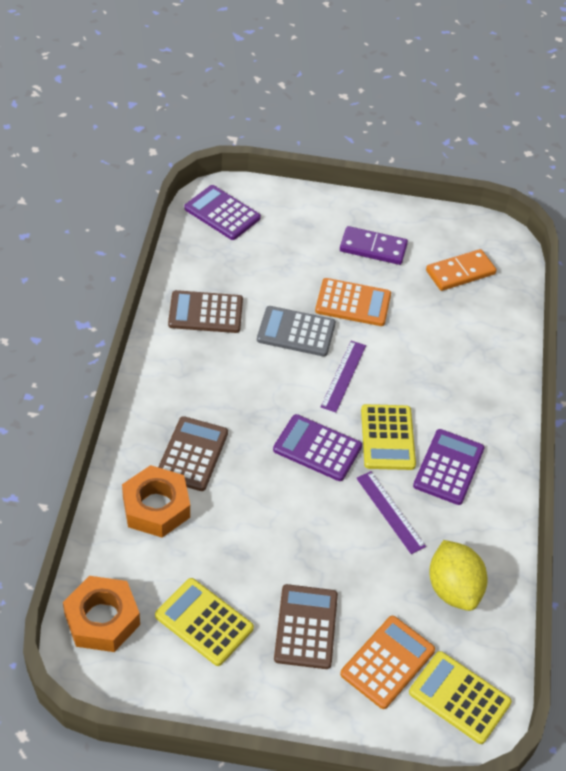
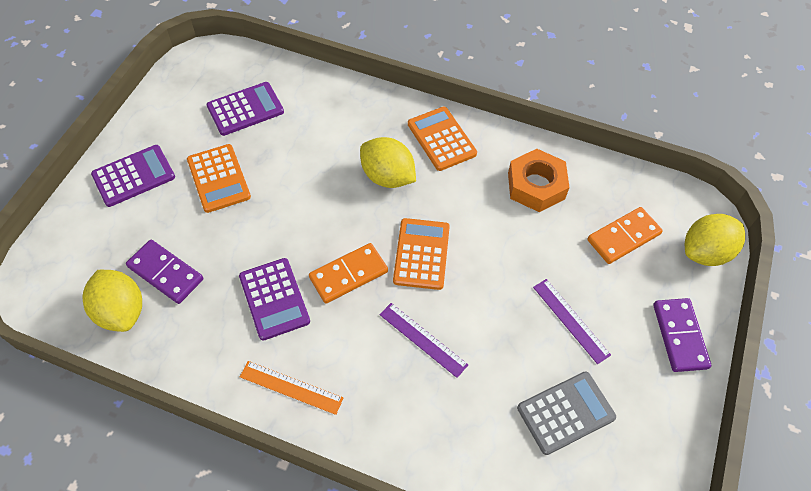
brown calculator: [158,416,228,491] [168,290,243,333] [274,584,338,669] = 3 -> none = 0
orange calculator: [315,278,391,326] [340,616,435,709] = 2 -> [187,144,251,213] [393,218,450,290] [408,107,477,171] = 3
orange domino: [426,249,496,291] = 1 -> [309,243,388,304] [587,207,663,264] = 2
orange nut: [63,576,140,652] [122,465,190,538] = 2 -> [508,149,570,212] = 1
orange ruler: none = 0 -> [240,361,343,415] = 1
purple domino: [340,226,408,265] = 1 -> [126,240,203,304] [653,298,711,372] = 2
yellow calculator: [155,578,254,666] [361,404,416,470] [409,651,512,744] = 3 -> none = 0
yellow lemon: [429,540,487,611] = 1 -> [83,270,142,332] [360,137,416,188] [685,214,745,266] = 3

